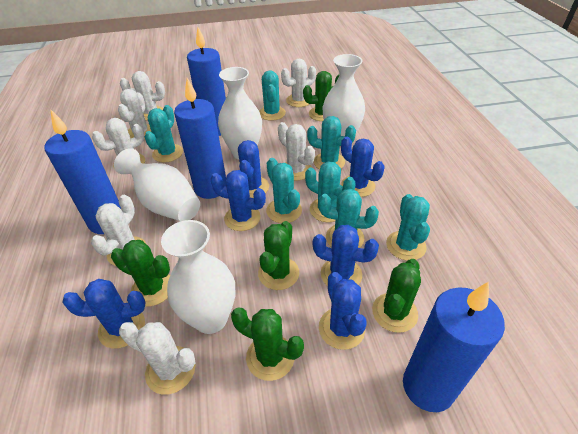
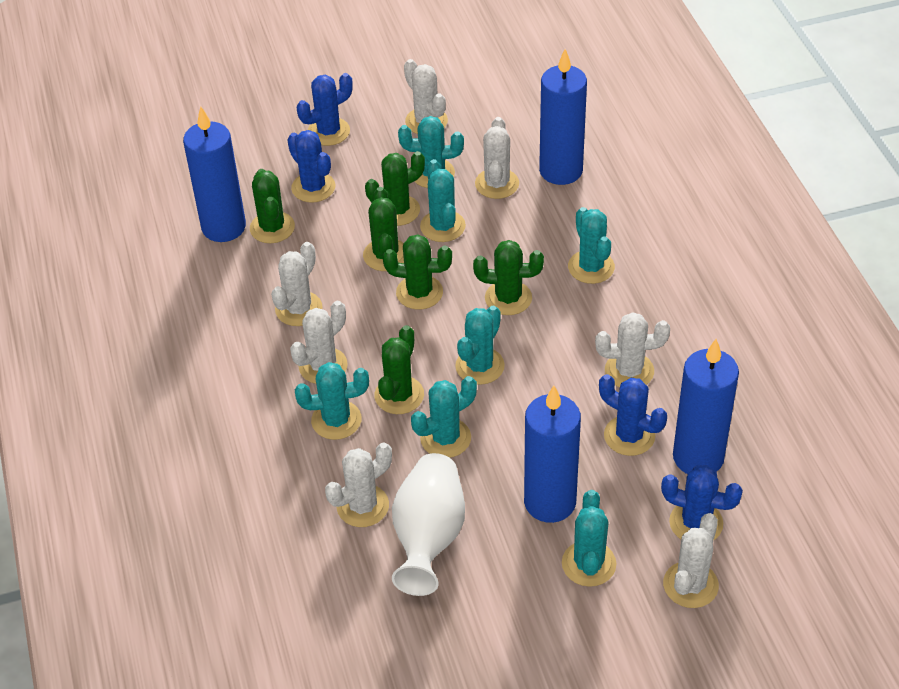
blue cactus: [62,279,146,349] [210,170,266,231] [238,140,269,198] [313,225,379,286] [319,272,367,350] [341,137,384,197] = 6 -> [287,130,335,202] [297,73,353,146] [599,374,667,456] [661,465,743,540] = 4
green cactus: [111,240,170,307] [231,308,304,381] [258,221,299,290] [303,71,339,121] [372,259,421,333] = 5 -> [250,169,295,243] [363,187,404,271] [365,151,425,226] [374,325,424,414] [383,234,452,310] [473,240,544,315] = 6
white vase: [114,148,200,221] [161,220,235,334] [218,67,262,160] [322,54,365,136] = 4 -> [392,453,465,596] = 1

